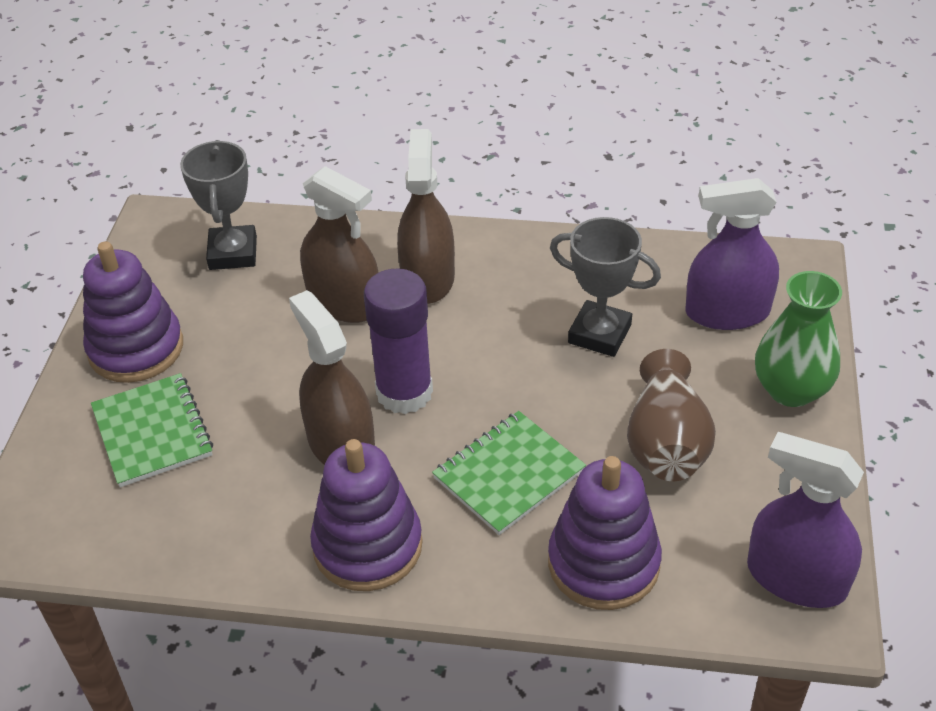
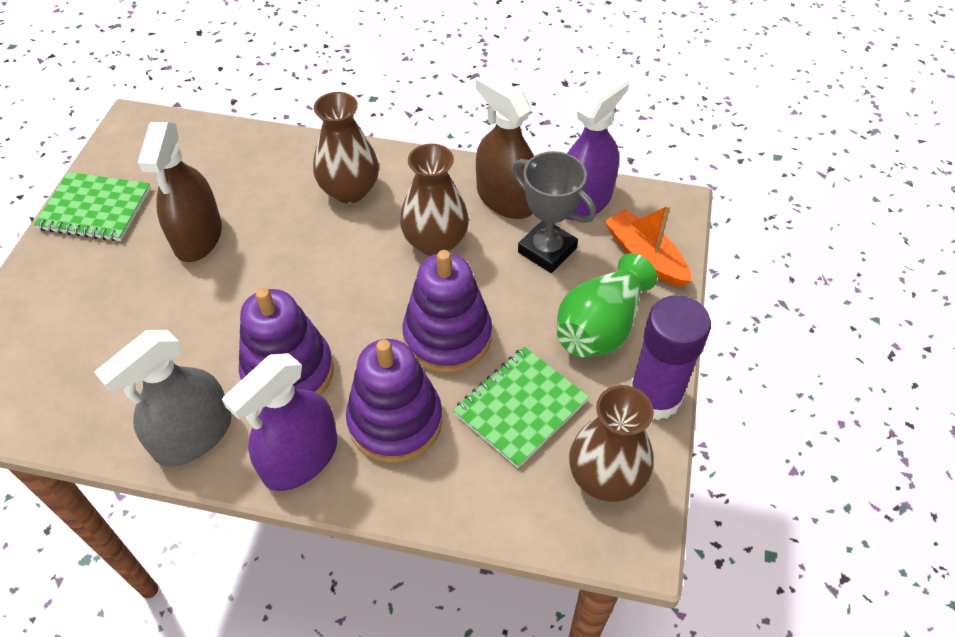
brown spray bottle: [289,290,375,465] [300,166,379,323] [397,129,455,304] = 3 -> [138,122,222,262] [476,72,534,219] = 2
brown vase: [627,349,716,481] = 1 -> [313,92,379,203] [400,144,469,256] [569,385,654,502] = 3
grey spray bottle: none = 0 -> [94,330,232,467] = 1
grey trophy: [180,140,257,270] [550,217,661,357] = 2 -> [512,151,596,273] = 1
orange boat: none = 0 -> [604,205,692,287] = 1

